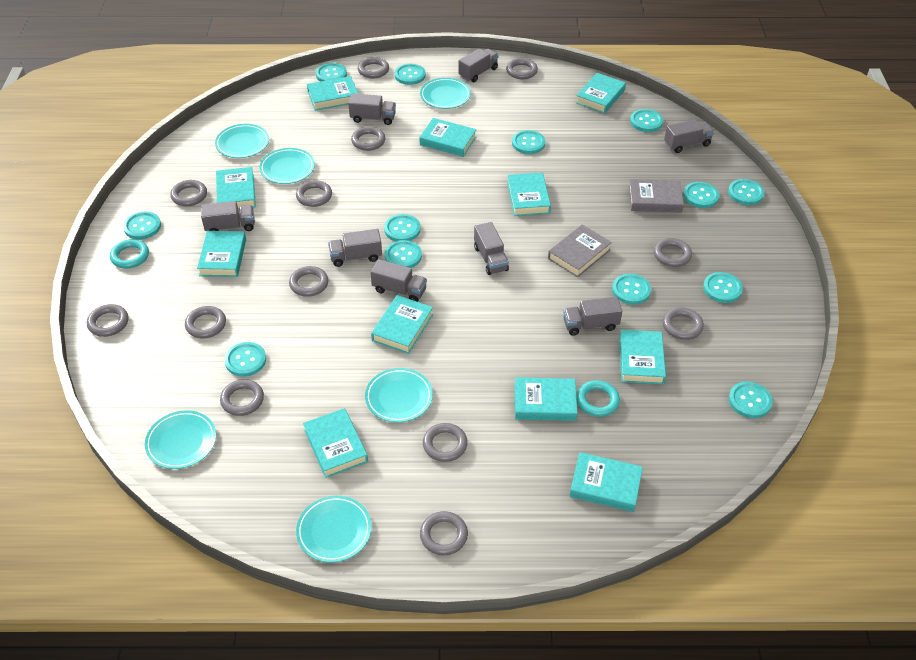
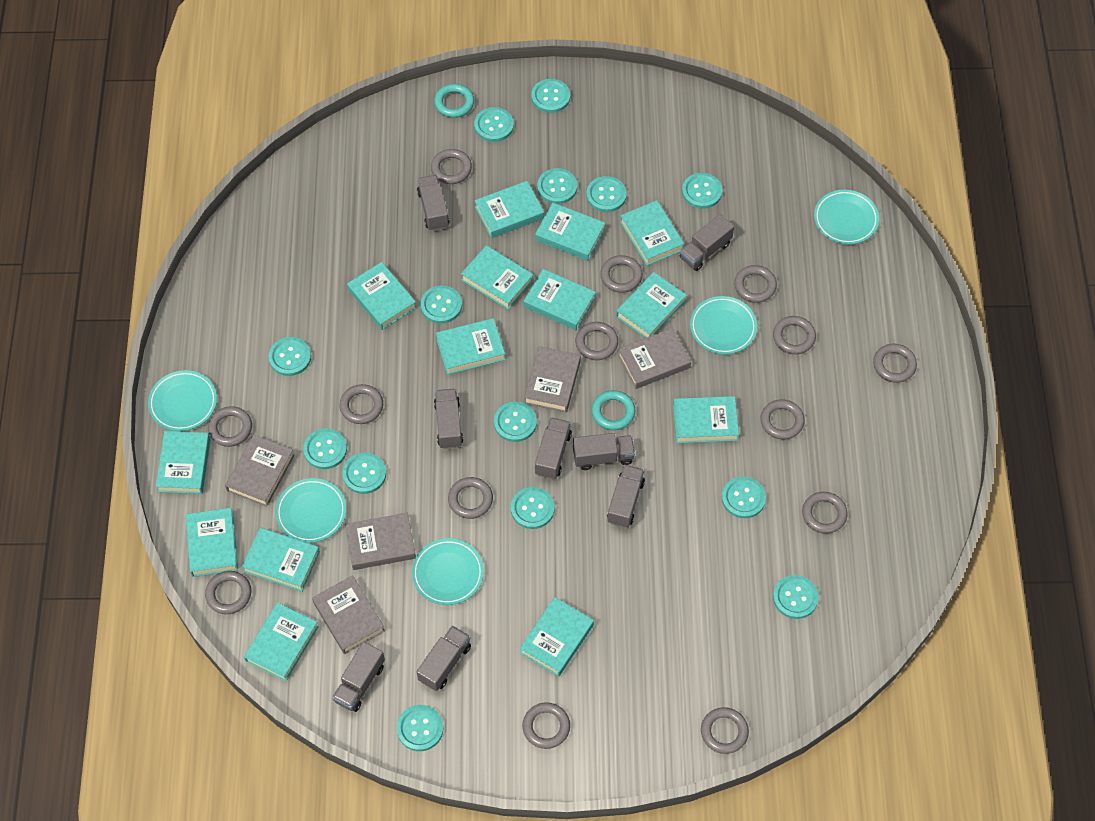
grey book: [548,225,612,278] [629,179,684,212] = 2 -> [225,434,295,507] [312,575,385,654] [345,513,416,570] [524,346,581,412] [618,328,691,389] = 5
grey ring: [87,304,128,337] [170,180,207,206] [185,306,226,338] [220,379,264,416] [289,266,329,297] [296,180,332,207] [351,126,385,151] [358,57,389,78] [420,511,468,555] [423,423,468,462] [506,58,538,79] [654,238,692,267] [663,307,704,340] = 13 -> [205,571,251,614] [208,406,252,447] [339,384,383,424] [431,149,472,184] [448,477,493,519] [522,702,570,749] [575,322,618,360] [600,255,643,293] [701,707,749,754] [734,265,777,303] [760,399,805,440] [773,316,816,354] [802,492,847,534] [873,344,917,383] = 14
turquoise book: [197,231,246,277] [216,167,256,209] [303,408,368,478] [307,76,358,111] [371,295,433,354] [419,118,477,157] [507,173,551,216] [515,377,578,421] [570,452,643,512] [576,73,626,114] [619,330,666,384] = 11 -> [156,431,210,494] [186,508,238,577] [242,528,320,592] [244,602,319,682] [347,262,416,330] [436,318,505,375] [461,245,533,310] [475,181,544,238] [520,597,594,677] [524,269,596,330] [535,203,605,261] [616,272,687,338] [620,200,684,266] [673,396,739,443] = 14
turquoise button: [123,212,161,240] [224,342,266,377] [316,63,347,82] [384,214,421,241] [385,240,422,268] [395,64,426,85] [512,130,545,154] [612,274,651,305] [630,109,663,132] [683,182,719,208] [703,272,743,303] [728,179,765,205] [729,382,773,418] = 13 -> [269,337,311,376] [303,428,347,469] [342,453,386,494] [397,705,444,751] [420,285,462,324] [474,107,514,142] [494,402,537,442] [511,487,555,529] [531,79,570,113] [537,168,577,204] [586,176,627,212] [682,173,723,209] [722,477,766,518] [773,575,819,619] = 14
turquoise plate: [145,410,216,469] [215,124,269,158] [259,148,315,184] [296,496,372,563] [365,368,433,422] [420,78,471,109] = 6 -> [148,370,217,431] [276,478,346,543] [412,538,484,605] [690,296,757,354] [814,190,879,244] = 5

